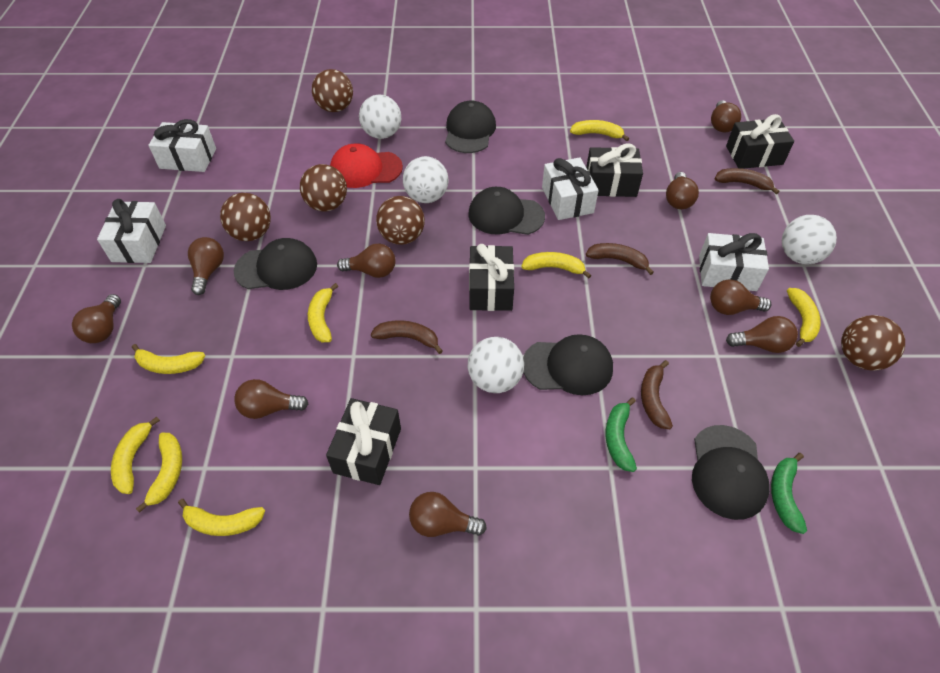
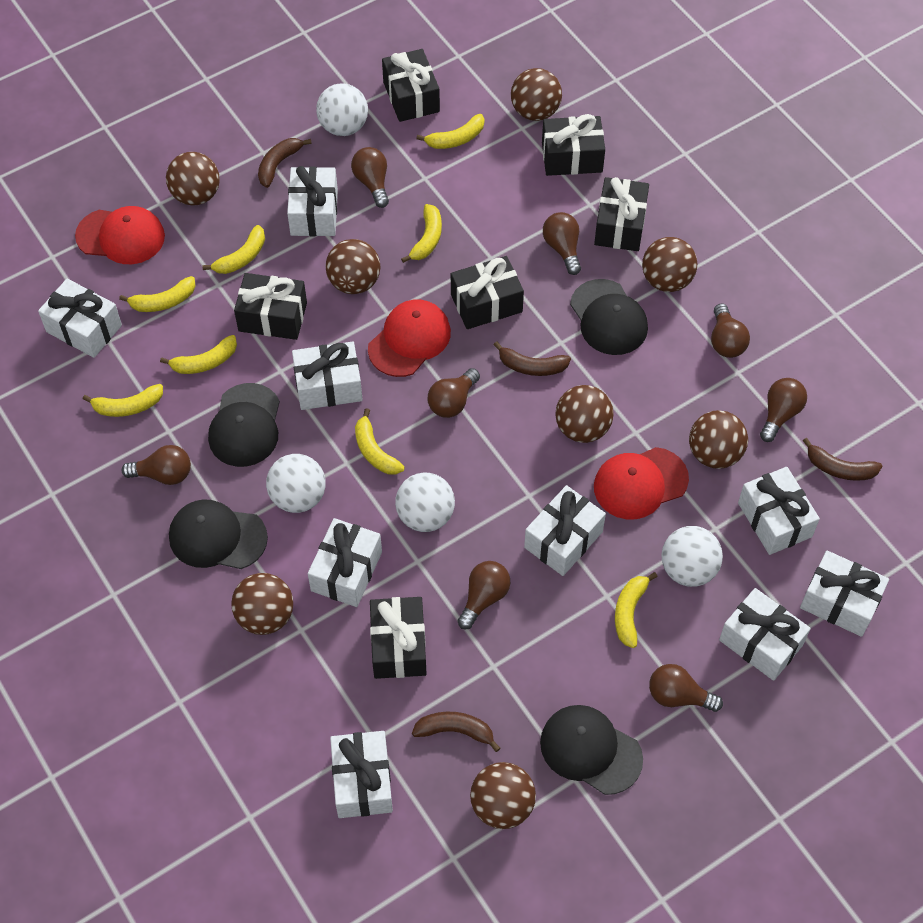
black cap: [234,238,317,290] [445,101,496,153] [468,187,545,235] [523,334,613,395] [692,425,770,520] = 5 -> [169,499,268,569] [208,383,280,467] [540,705,643,795] [570,279,648,355] = 4
black gift: [326,398,401,485] [469,244,514,311] [586,144,643,197] [726,114,794,169] = 4 -> [234,273,307,340] [370,597,427,679] [382,49,440,122] [451,256,524,329] [542,114,605,176] [594,177,649,251] = 6
brown ball: [220,193,271,241] [300,164,347,211] [312,69,353,112] [376,196,425,245] [841,315,905,370] = 5 -> [166,152,220,205] [231,573,293,635] [325,239,381,294] [470,762,536,829] [511,68,562,121] [555,385,614,443] [642,237,697,292] [689,410,748,469] = 8
brown light bulb: [72,294,121,343] [188,237,224,295] [234,379,308,419] [337,244,395,278] [409,492,487,537] [666,172,699,209] [710,279,771,315] [711,100,741,132] [726,316,798,353] = 9 -> [122,445,191,485] [351,147,389,208] [428,368,480,418] [457,561,510,630] [543,212,581,275] [649,664,723,712] [711,304,750,358] [760,378,807,442] = 8
green banana: [606,397,637,472] [771,453,807,534] = 2 -> none = 0
red cap: [330,143,403,188] = 1 -> [75,206,165,264] [368,300,451,377] [594,447,689,519] = 3
white gift: [97,199,166,263] [148,119,216,172] [542,158,599,220] [699,233,769,291] = 4 -> [38,279,122,358] [287,166,338,236] [292,342,363,410] [308,518,382,607] [330,731,393,818] [524,485,606,576] [719,588,811,681] [738,467,820,555] [800,551,889,637] = 9

